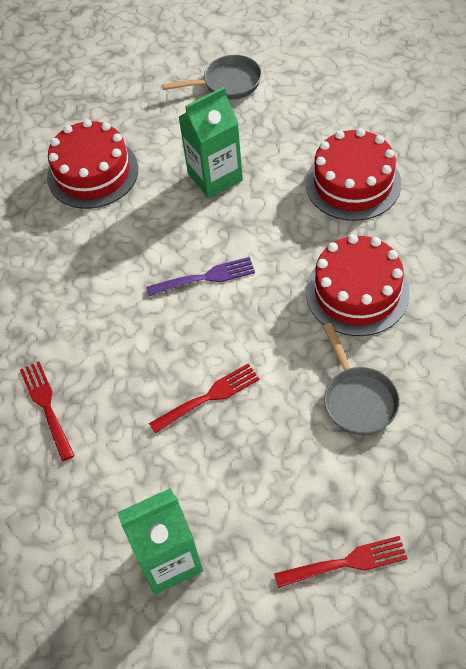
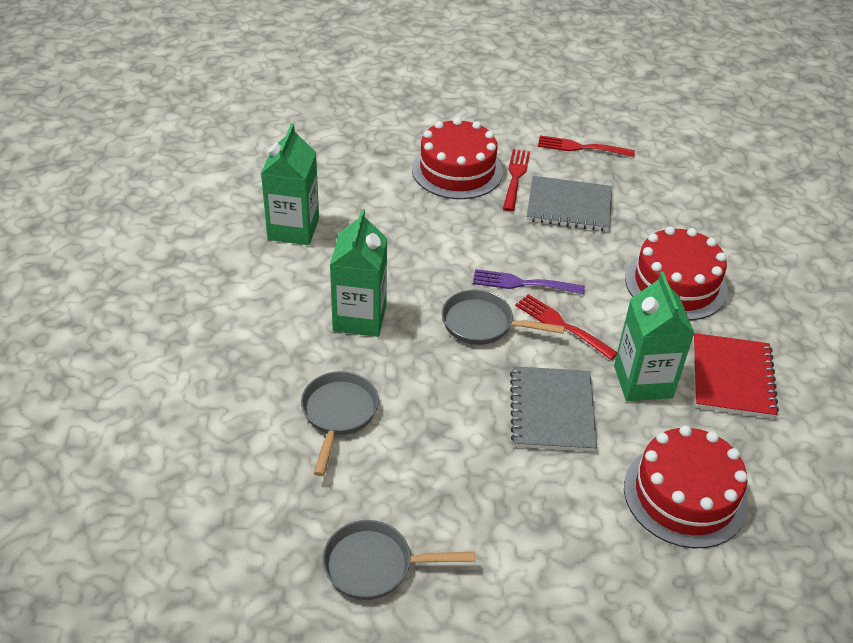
green carton: [117,488,203,594] [179,87,243,198] = 2 -> [261,124,319,245] [330,209,387,337] [614,272,695,401] = 3
grey notebook: none = 0 -> [510,366,597,452] [527,176,612,231] = 2
grey pan: [162,55,262,99] [323,323,400,435] = 2 -> [301,371,379,476] [323,520,475,600] [442,289,565,345] = 3
red notebook: none = 0 -> [693,333,779,418] = 1

